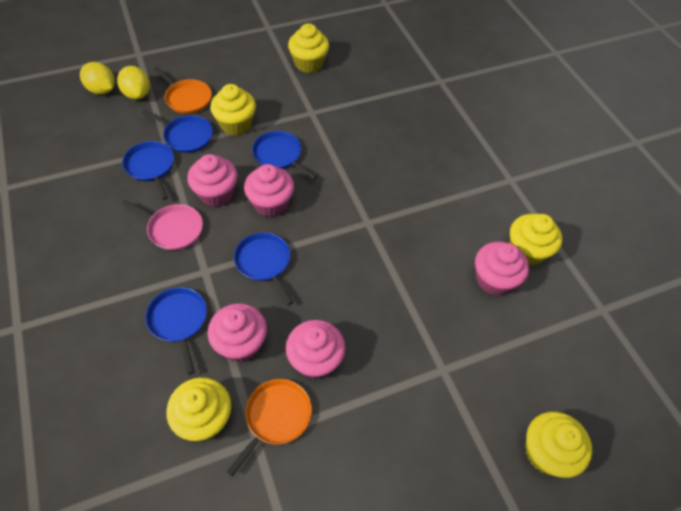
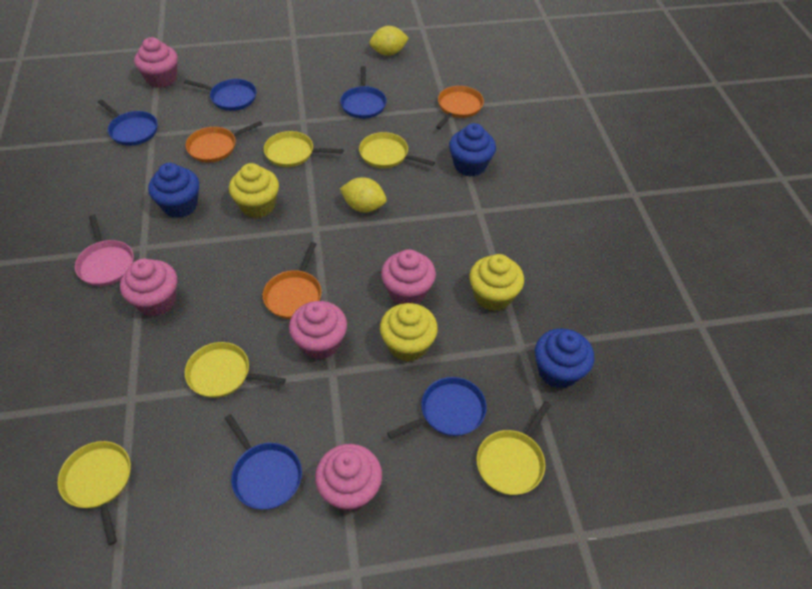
blue cupcake: none = 0 -> [148,163,199,218] [449,123,496,176] [535,328,594,389] = 3
orange pan: [153,67,212,114] [226,379,312,477] = 2 -> [185,121,263,163] [263,242,322,319] [436,86,484,129] = 3
yellow cupcake: [166,377,231,441] [210,84,256,135] [288,23,329,73] [510,214,562,266] [525,412,592,478] = 5 -> [229,163,279,218] [380,303,438,362] [469,254,524,311] = 3
yellow pan: none = 0 -> [57,441,131,545] [185,342,286,398] [264,131,344,167] [359,132,435,168] [476,401,551,495] = 5

